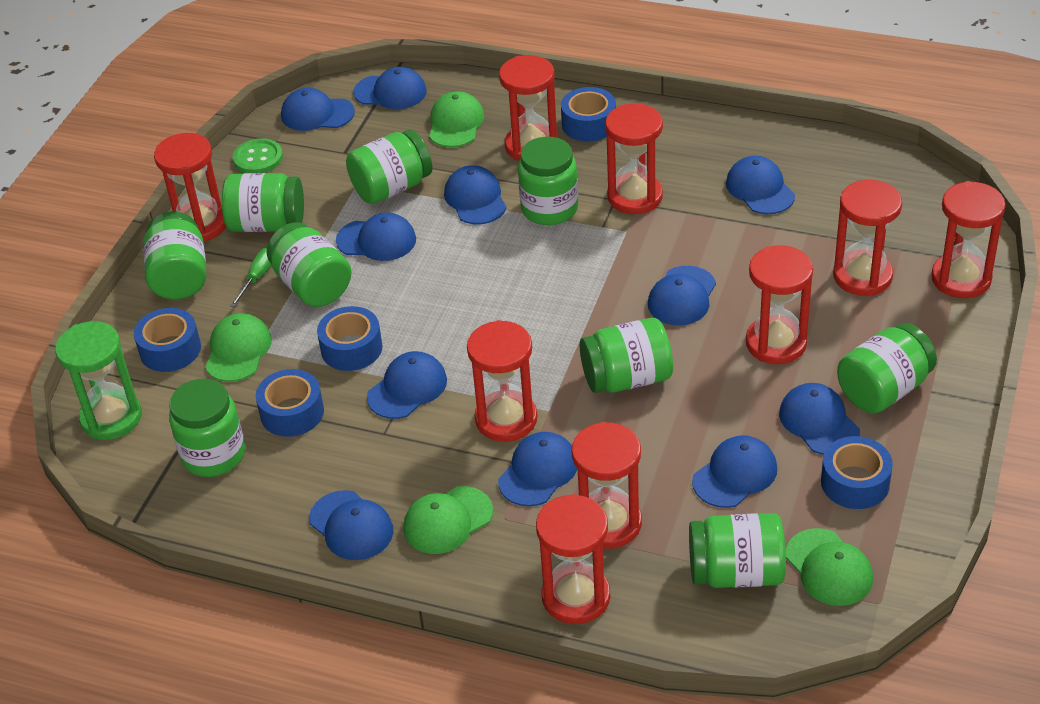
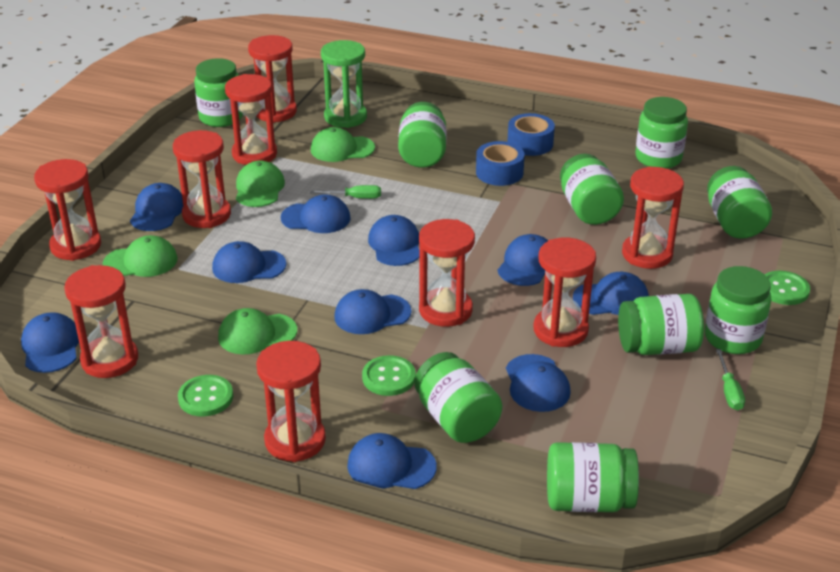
blue cap: [281,88,355,131] [309,490,393,560] [336,213,416,261] [353,67,427,109] [367,351,447,419] [444,165,507,224] [498,432,577,507] [648,266,716,325] [692,435,777,508] [726,156,795,214] [779,383,860,455] = 11 -> [21,312,79,373] [130,183,183,231] [212,241,286,283] [281,194,350,233] [334,289,411,334] [347,433,437,489] [368,215,419,266] [498,234,548,286] [506,354,571,412] [573,272,649,315] = 10
blue tape: [134,308,201,372] [256,369,324,437] [317,306,383,371] [561,87,616,142] [821,436,893,509] = 5 -> [476,141,525,186] [507,113,555,156] = 2
green button: [233,138,283,173] = 1 -> [178,375,233,416] [362,355,416,396] [765,271,810,305] = 3
green screwdriver: [230,248,272,308] = 1 -> [310,185,381,199] [716,349,745,410] = 2

